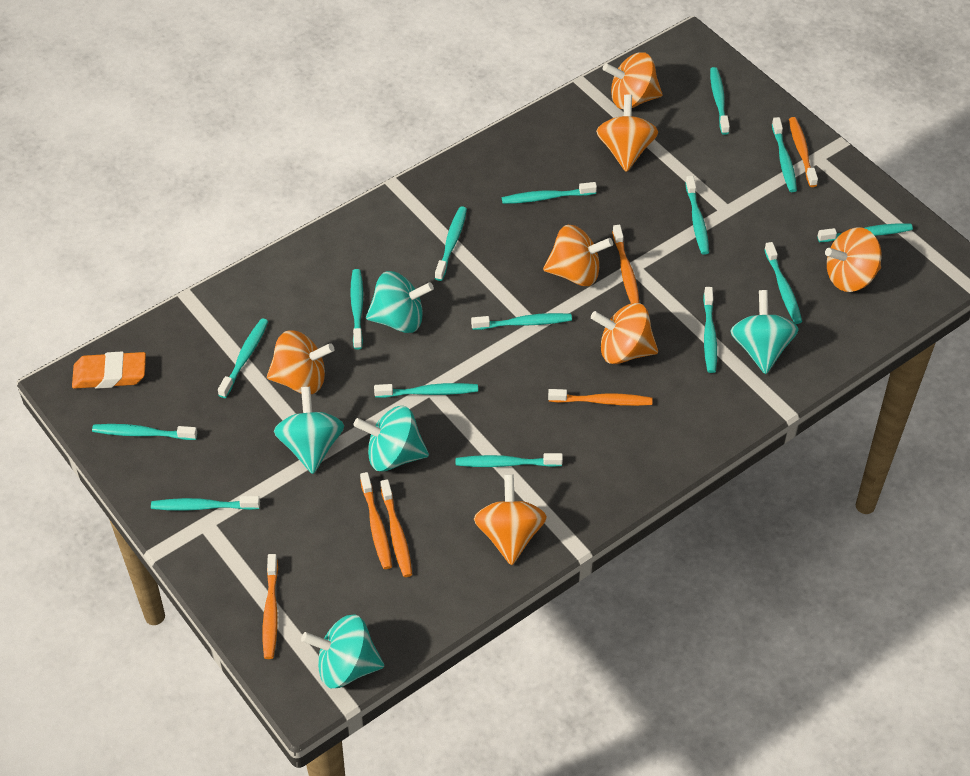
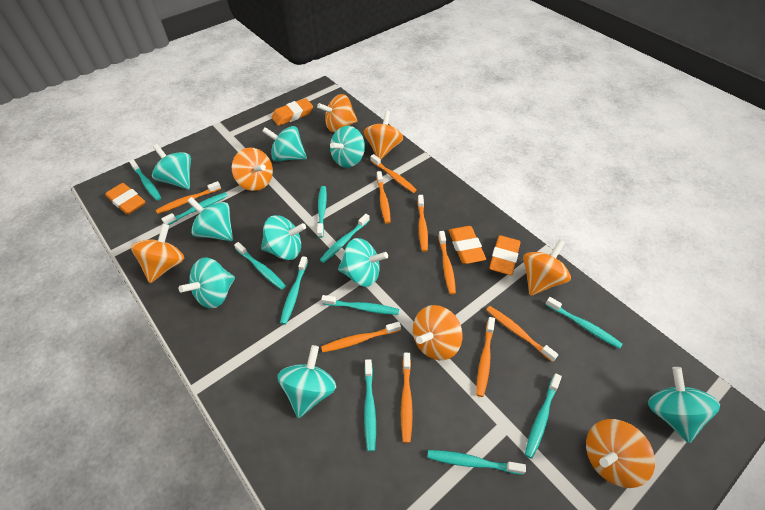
orange eraser: [72,351,146,389] = 1 -> [105,183,146,215] [271,98,313,126] [449,226,486,264] [489,235,521,275] = 4
orange toothbrush: [263,554,278,659] [360,472,392,569] [381,479,412,577] [548,389,653,406] [612,225,640,303] [789,117,818,187] = 6 -> [156,181,221,214] [321,322,401,352] [370,154,417,193] [377,171,391,224] [401,353,413,443] [417,195,428,252] [438,231,456,295] [476,317,495,397] [486,306,559,362] = 9
turquoise spinning top: [274,387,344,474] [301,614,384,688] [354,406,429,472] [366,271,434,333] [730,290,799,374] = 5 -> [152,144,191,190] [179,258,235,309] [187,197,233,241] [261,215,306,260] [262,126,307,162] [277,345,336,418] [330,126,365,168] [338,238,388,287] [648,367,720,443] = 9
turquoise toothbrush: [92,424,197,440] [151,496,260,511] [218,318,268,398] [350,269,363,349] [374,383,478,398] [435,206,467,281] [456,453,563,467] [471,313,572,330] [502,182,597,204] [685,176,709,255] [703,287,717,373] [710,67,730,135] [764,242,802,324] [772,117,797,192] [817,223,913,242] = 15 -> [129,160,161,201] [161,192,228,225] [234,242,286,290] [280,256,308,325] [317,186,327,238] [320,214,370,263] [321,295,399,315] [364,359,376,451] [427,450,526,475] [525,373,562,459] [545,297,623,349] = 11

